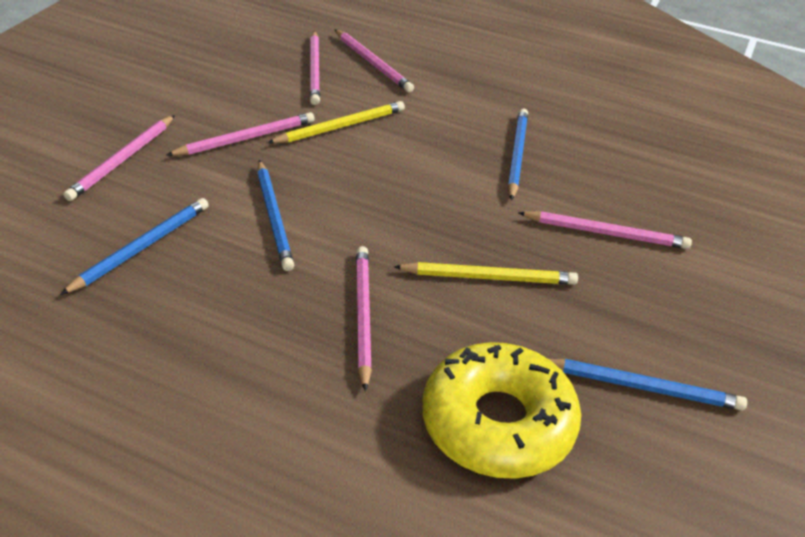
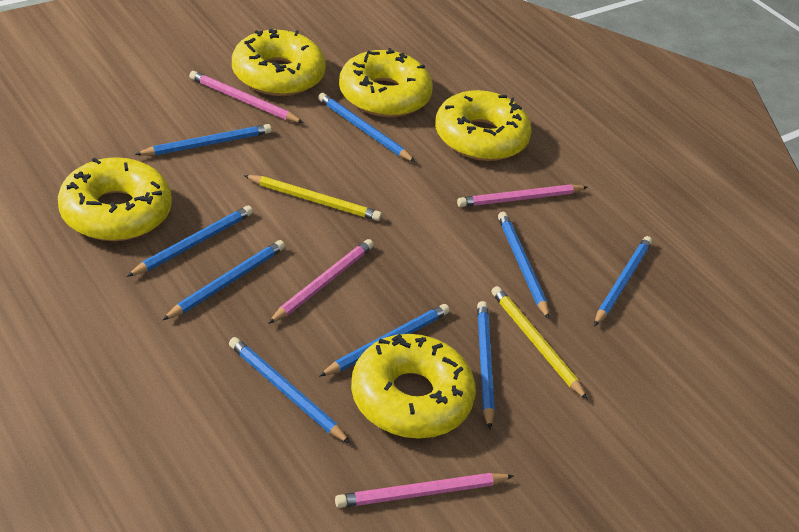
blue pencil: [60,198,209,295] [257,160,294,271] [508,109,528,201] [549,359,747,411] = 4 -> [127,206,253,277] [135,124,272,156] [163,240,285,320] [229,337,351,444] [318,93,416,162] [319,304,450,377] [477,301,495,429] [498,212,549,319] [594,236,652,326] = 9
pink pencil: [63,115,175,201] [166,112,315,156] [310,31,320,105] [334,29,414,92] [356,246,372,392] [518,211,692,249] = 6 -> [189,71,304,123] [268,239,374,324] [335,473,513,508] [457,184,588,207] = 4
yellow donut: [422,342,581,479] = 1 -> [58,157,172,241] [232,29,326,96] [339,48,433,117] [351,334,476,439] [435,90,532,161] = 5

